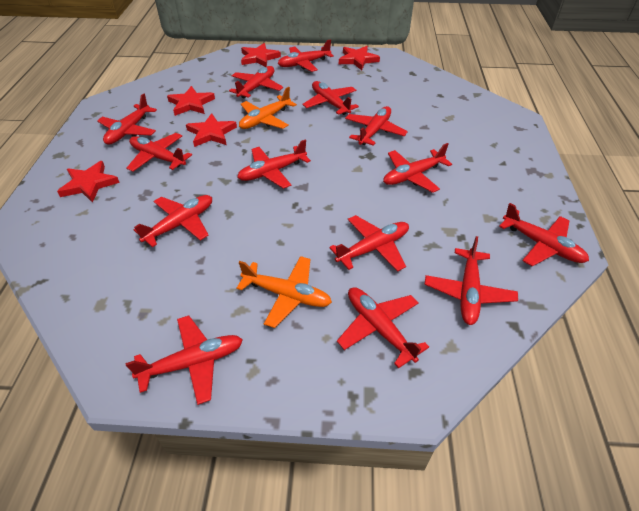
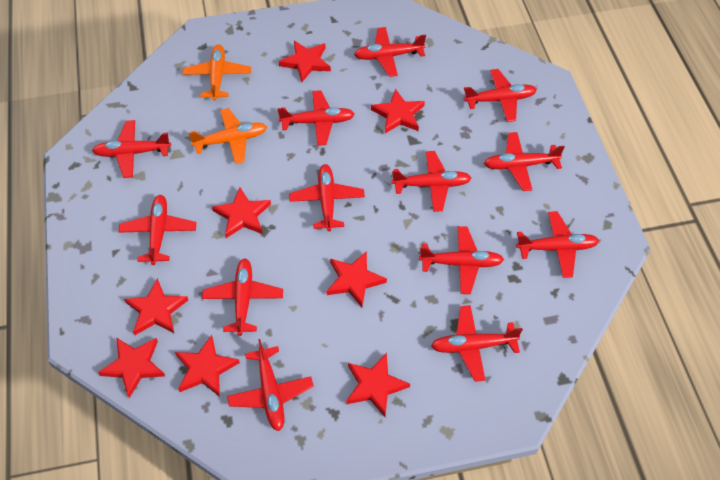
red plane: [97,93,157,145] [125,315,243,405] [126,133,192,172] [134,195,212,247] [229,66,283,98] [237,140,311,189] [278,39,334,72] [302,81,359,115] [329,215,409,272] [337,287,429,368] [345,106,408,146] [383,143,452,193] [424,236,518,325] [499,203,589,266] = 14 -> [92,120,171,178] [118,195,196,265] [202,258,283,336] [227,339,313,431] [277,90,355,146] [289,164,365,231] [354,27,426,77] [392,151,471,212] [419,226,504,294] [431,305,523,382] [464,69,537,122] [484,132,565,191] [516,211,599,278] = 13
red star: [57,161,120,203] [167,86,215,116] [186,113,237,147] [241,43,281,67] [339,46,380,70] = 5 -> [98,338,165,398] [124,278,188,335] [175,335,240,397] [212,187,271,238] [279,41,331,82] [326,251,387,307] [346,353,410,417] [371,89,425,133] = 8

